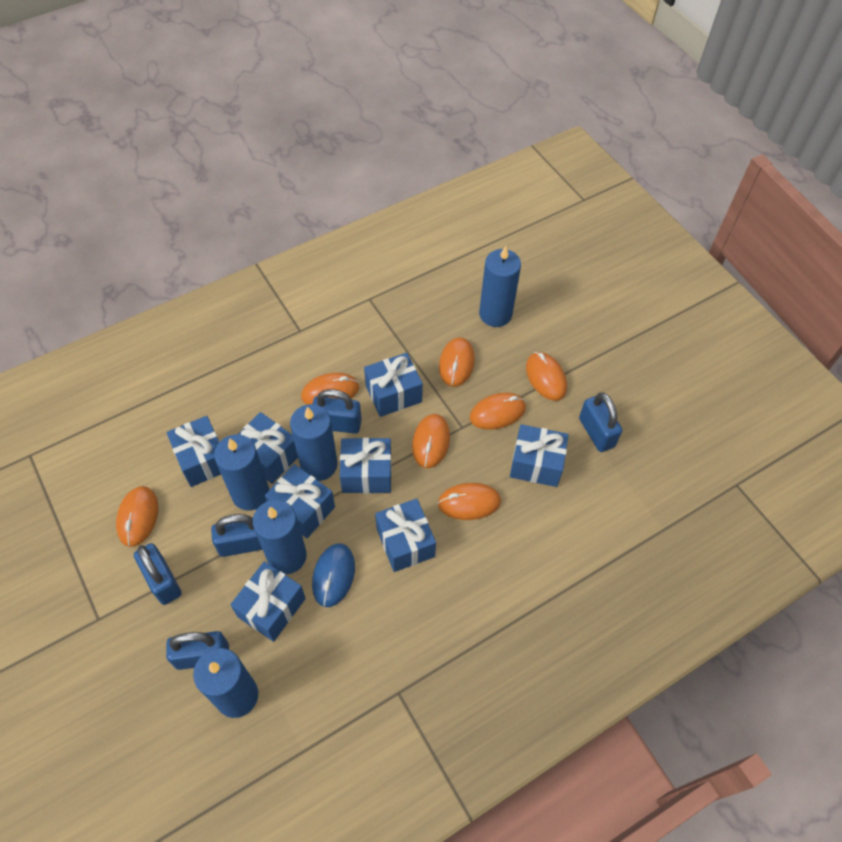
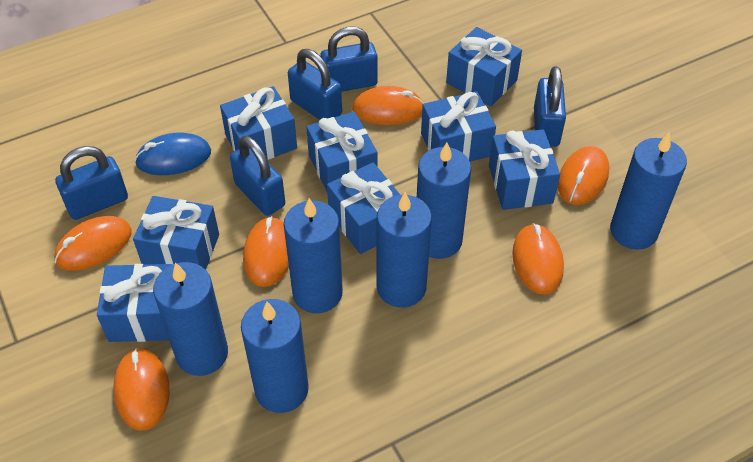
blue candle: [193,648,258,718] [214,434,269,511] [253,500,307,574] [290,404,338,481] [479,246,521,327] = 5 -> [153,262,228,376] [241,299,309,413] [284,198,343,313] [377,192,432,308] [417,142,471,259] [610,133,687,250] = 6
orange mouse: [116,486,158,547] [301,373,359,405] [412,414,450,468] [438,483,501,520] [439,338,475,387] [469,392,526,430] [526,352,567,401] = 7 -> [54,216,132,271] [114,348,170,430] [243,216,289,287] [352,86,424,125] [512,223,564,295] [558,146,609,205] = 6

